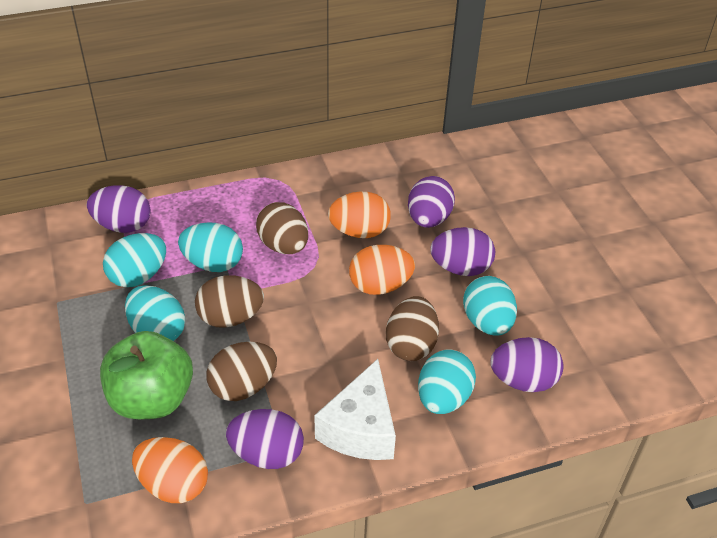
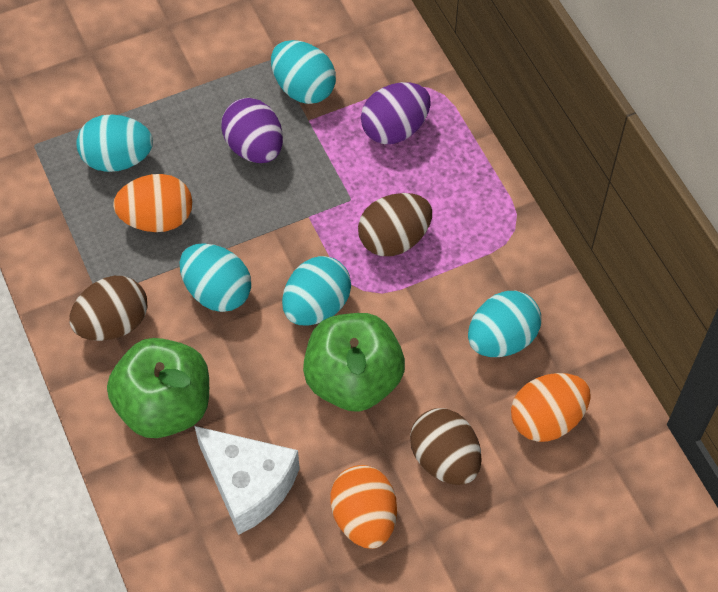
brown egg: [195,275,264,328] [206,342,277,401] [256,202,308,254] [386,296,439,361] = 4 -> [69,276,148,341] [358,193,432,256] [410,408,481,485] = 3
green apple: [100,331,193,419] = 1 -> [107,338,209,438] [303,313,405,412] = 2
purple egg: [87,185,151,233] [226,409,304,469] [408,176,455,228] [430,227,495,276] [490,337,563,392] = 5 -> [221,98,283,163] [361,82,431,144] = 2

